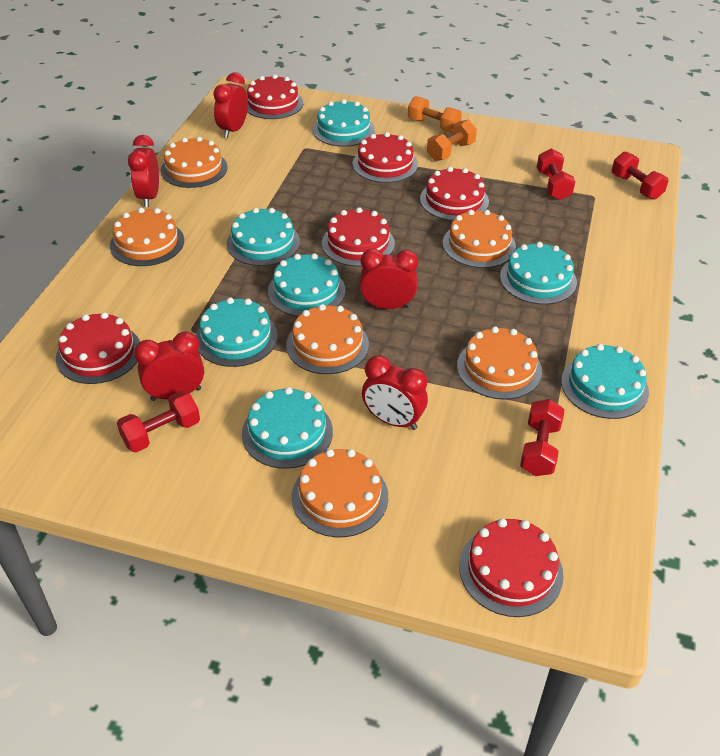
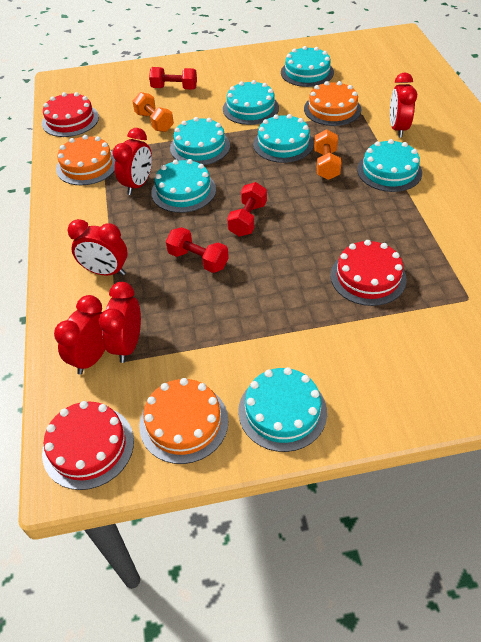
orange cake: [110,207,184,266] [161,137,228,188] [286,304,369,374] [292,449,388,537] [443,210,516,268] [457,326,542,400] = 6 -> [56,135,115,185] [139,378,229,464] [304,81,361,126] = 3
red cake: [56,312,140,384] [247,74,303,119] [322,207,395,267] [352,132,418,183] [420,167,489,221] [459,518,564,617] = 6 -> [42,92,99,137] [42,401,134,490] [330,240,407,306] = 3
red dumbbell: [117,391,200,452] [520,399,565,476] [537,148,576,200] [612,151,668,200] = 4 -> [149,67,197,90] [166,227,229,273] [227,182,267,237] = 3

